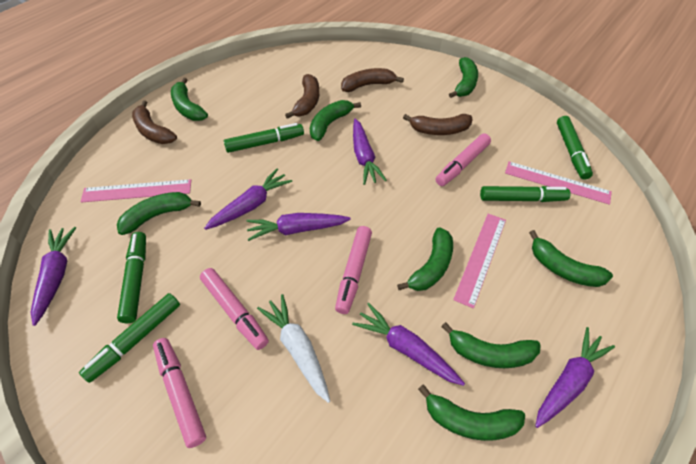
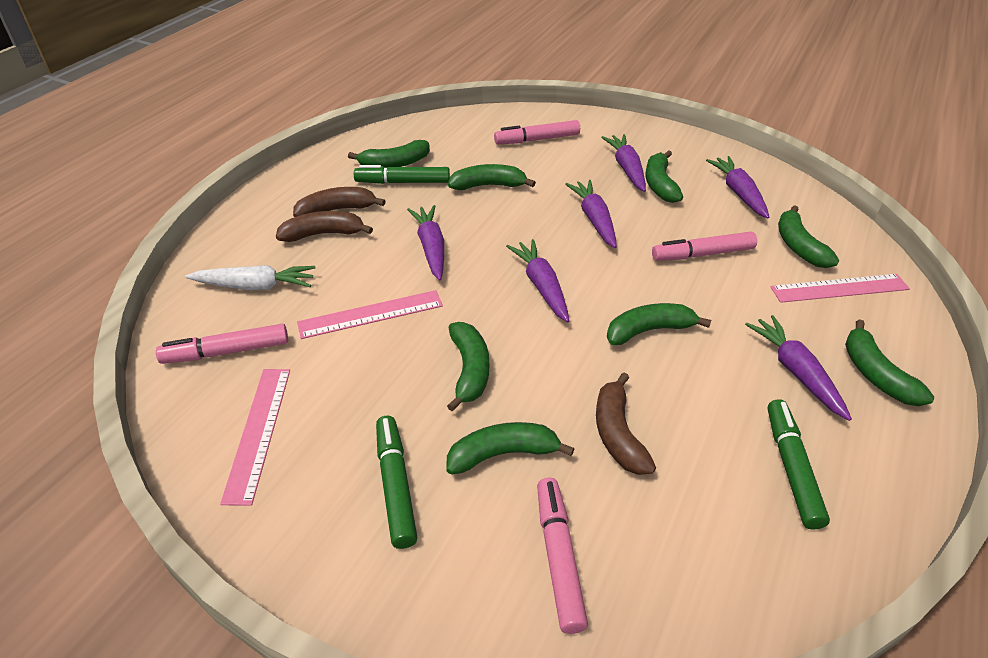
brown banana: [132,100,177,144] [285,74,319,119] [341,68,404,92] [403,114,472,135] = 4 -> [276,211,373,242] [293,187,385,217] [596,373,656,475] = 3
green marker: [79,293,180,383] [117,232,146,323] [224,123,304,153] [480,186,571,202] [557,116,593,180] = 5 -> [354,165,450,184] [376,416,418,549] [767,399,830,530] = 3

